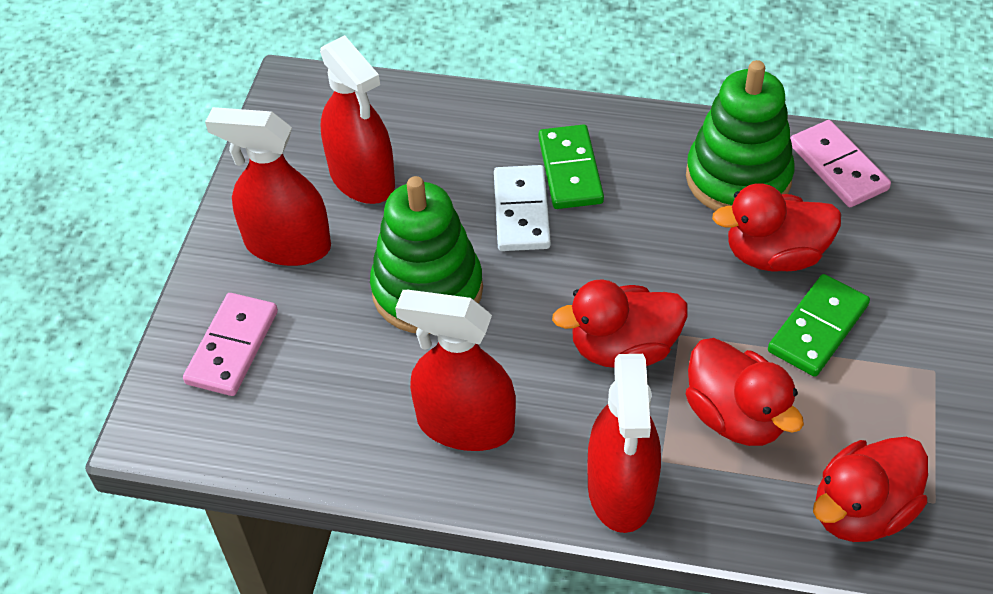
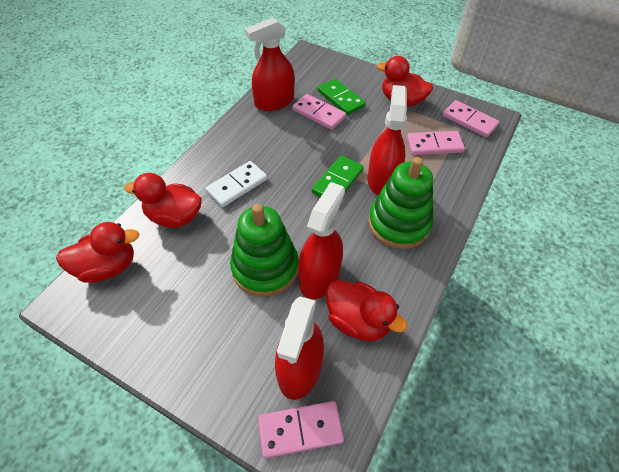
pink domino: [183,293,278,396] [790,120,891,207] = 2 -> [258,401,344,459] [292,94,346,130] [407,131,465,155] [443,100,499,138] = 4

